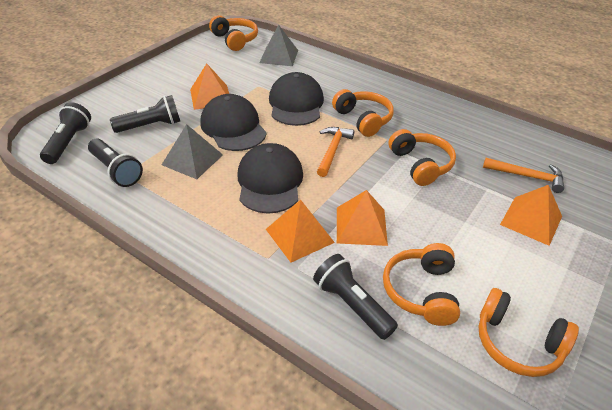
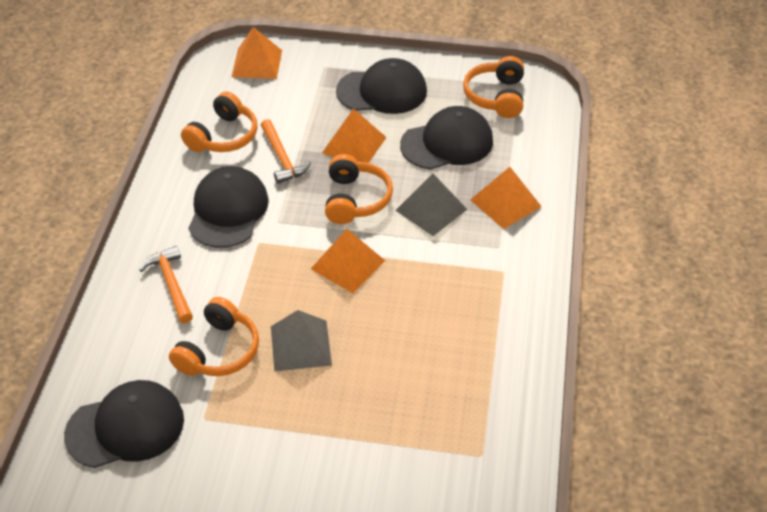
black cap: [200,94,267,151] [237,143,303,214] [269,72,324,126] = 3 -> [64,380,184,468] [188,166,269,248] [336,58,427,114] [400,106,493,170] = 4
black flashlight: [40,102,91,164] [88,139,143,187] [110,95,180,133] [313,254,398,340] = 4 -> none = 0
orange headphones: [209,15,258,51] [332,89,394,137] [383,243,460,326] [389,129,456,186] [478,288,579,377] = 5 -> [169,297,259,376] [181,92,257,152] [325,154,393,224] [463,56,524,118] = 4

